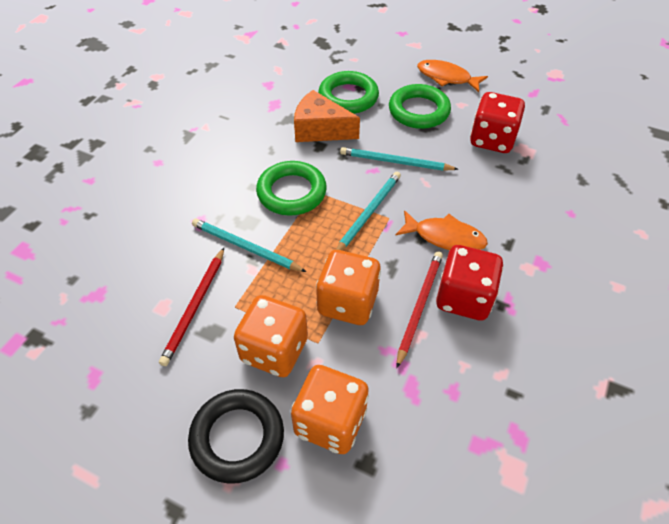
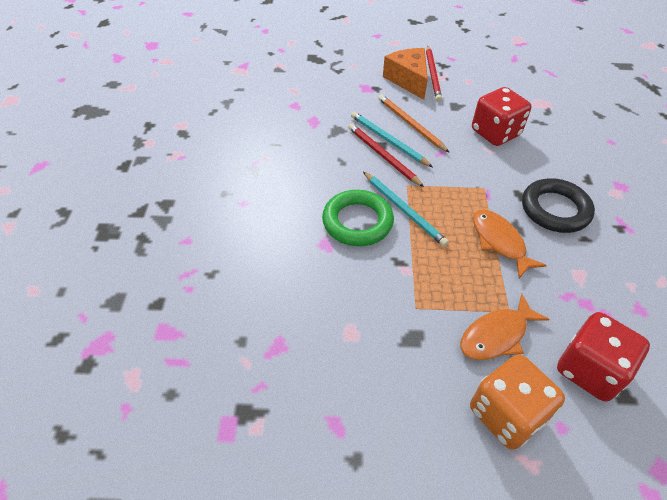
green ring: [256,161,327,216] [318,71,379,114] [389,84,451,129] = 3 -> [322,190,394,246] = 1
orange dice: [234,295,308,377] [291,365,369,454] [316,250,381,325] = 3 -> [470,354,565,450] = 1
orange pencil: none = 0 -> [378,95,450,153] = 1
turquoise pencil: [192,219,306,272] [336,172,401,250] [340,147,458,171] = 3 -> [351,112,433,167] [363,172,449,247] = 2

